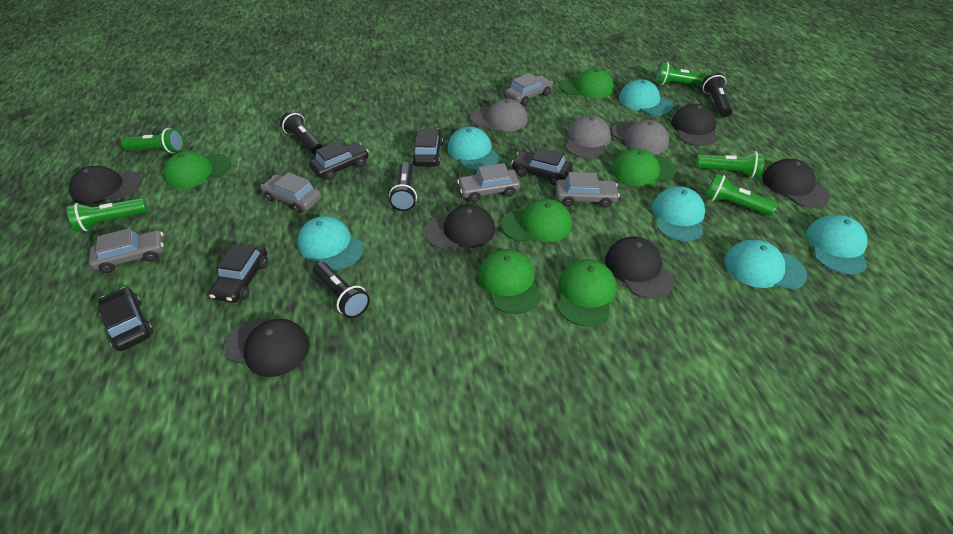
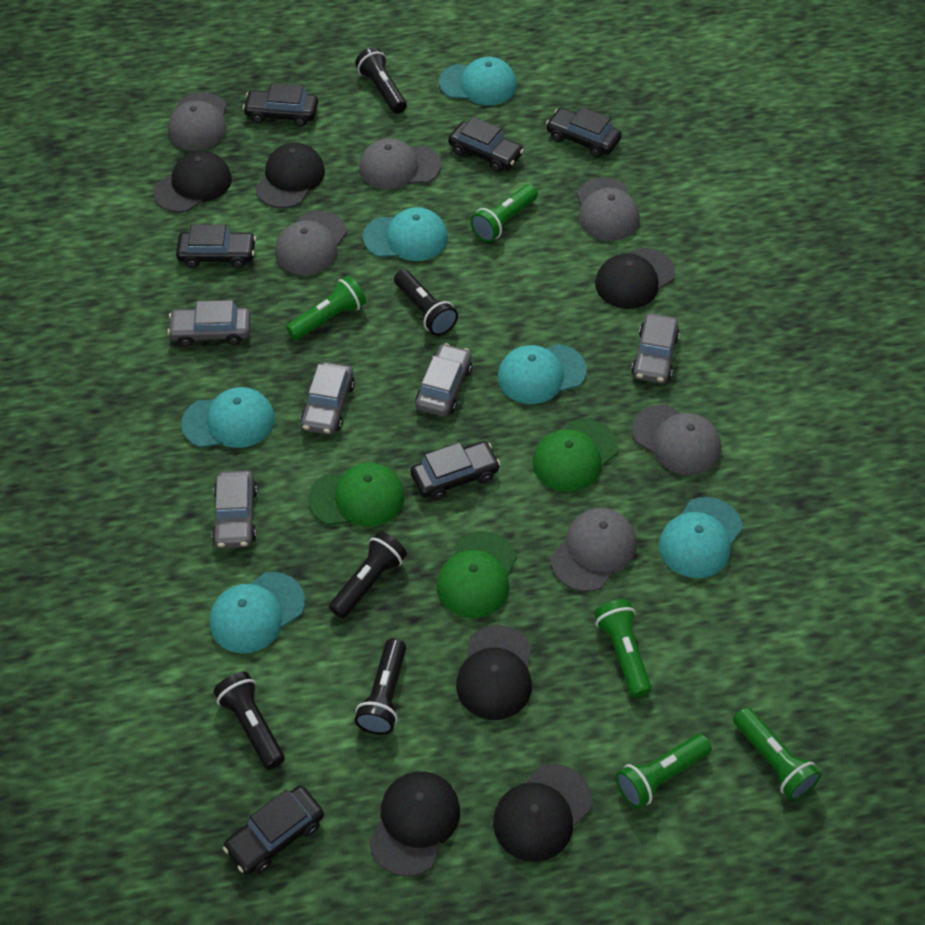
black car: [98,287,154,351] [209,244,268,303] [309,141,369,180] [412,128,443,167] [511,147,573,185] = 5 -> [176,224,256,268] [223,786,324,875] [243,83,318,127] [410,441,500,500] [448,117,524,172] [546,107,622,158] = 6
black flashlight: [280,111,323,155] [313,262,370,318] [389,162,417,211] [702,72,732,118] = 4 -> [213,672,285,770] [329,531,407,619] [354,638,406,735] [355,47,407,114] [394,270,458,336] = 5
green cap: [164,151,231,189] [478,249,542,314] [501,199,572,242] [558,259,616,327] [560,68,614,98] [612,149,677,186] = 6 -> [308,463,405,527] [437,531,516,618] [532,419,618,492] = 3
grey cap: [471,99,528,131] [566,115,611,159] [612,120,669,155] = 3 -> [168,92,227,151] [275,211,347,275] [359,138,441,190] [551,508,637,592] [577,178,640,241] [632,405,721,475] = 6

